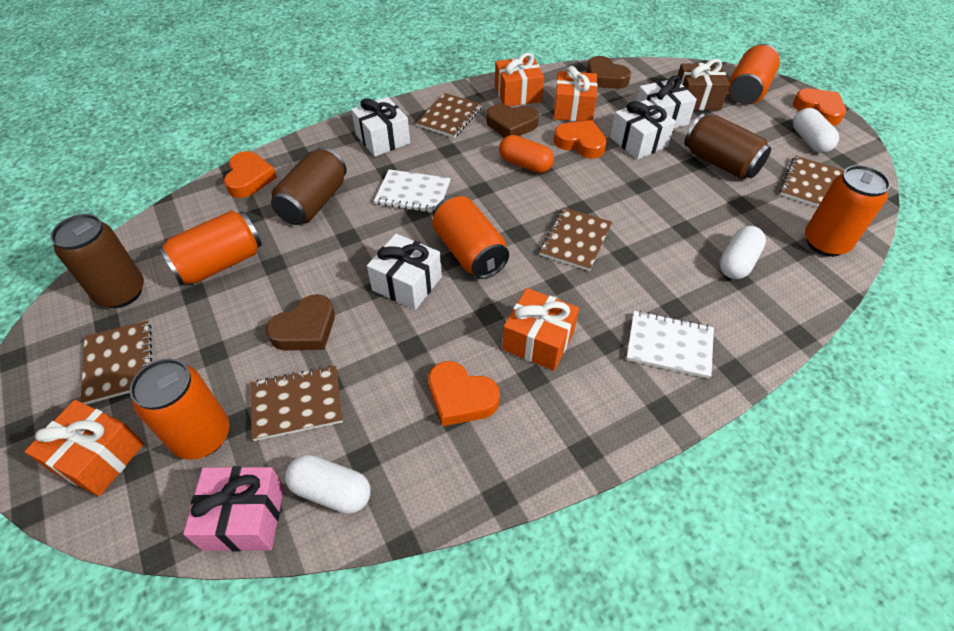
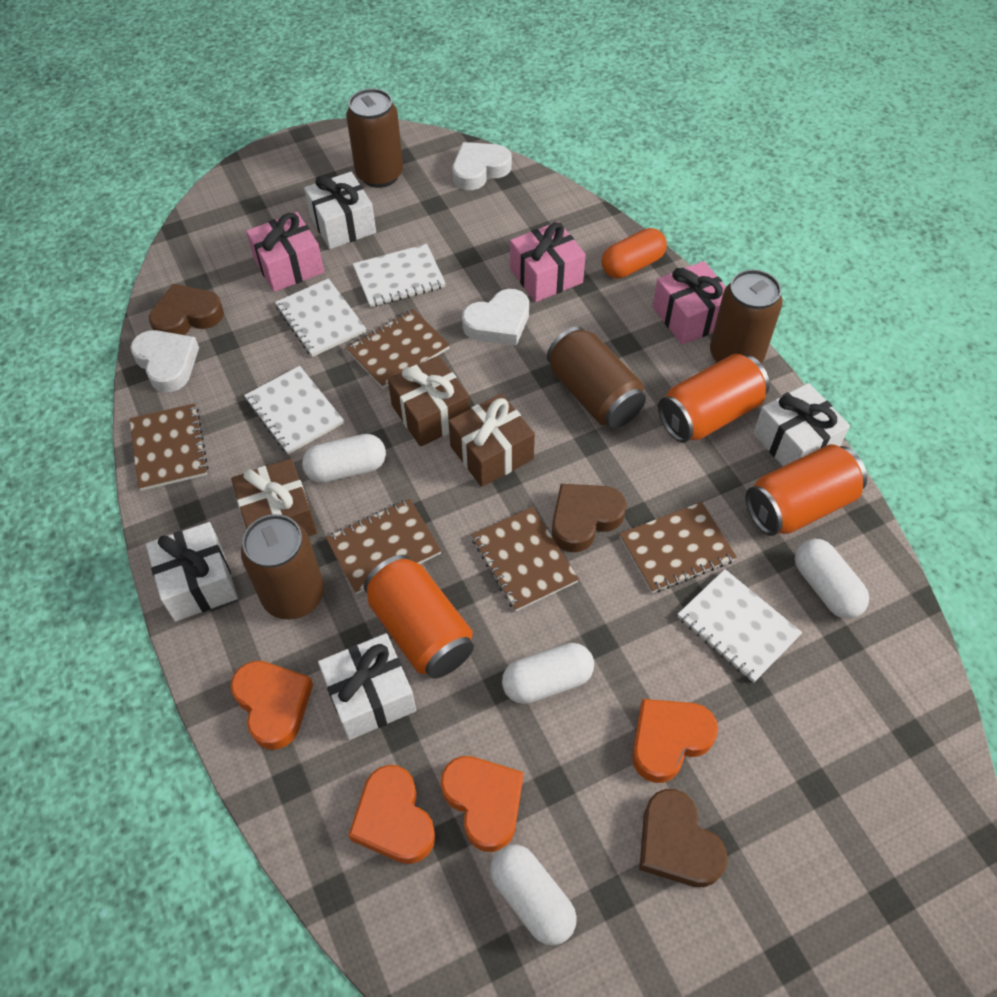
brown can: [51,214,144,308] [271,147,347,225] [684,113,771,179] = 3 -> [241,514,324,619] [346,88,403,188] [547,326,646,428] [710,269,783,363] = 4
brown gift: [678,59,730,111] = 1 -> [231,459,317,536] [388,355,470,447] [448,393,535,487] = 3
orange can: [130,359,230,460] [158,210,262,285] [432,195,509,279] [728,44,780,104] [805,165,891,257] = 5 -> [364,555,474,679] [658,354,770,443] [746,444,867,536] = 3
orange gift: [24,400,144,496] [495,53,544,106] [502,288,579,371] [554,66,597,121] = 4 -> none = 0
pink gift: [183,466,284,551] = 1 -> [246,212,324,292] [510,221,586,302] [652,261,726,345] = 3
white capsule: [285,455,371,514] [720,226,766,279] [793,108,839,153] = 3 -> [302,434,386,483] [490,844,577,946] [502,643,594,704] [795,539,869,619] = 4
white heart: none = 0 -> [130,330,199,392] [453,142,512,190] [462,289,529,346] = 3
white notebook: [374,169,451,213] [626,310,714,379] = 2 -> [244,366,344,454] [275,278,366,357] [353,244,446,307] [677,569,802,683] = 4

